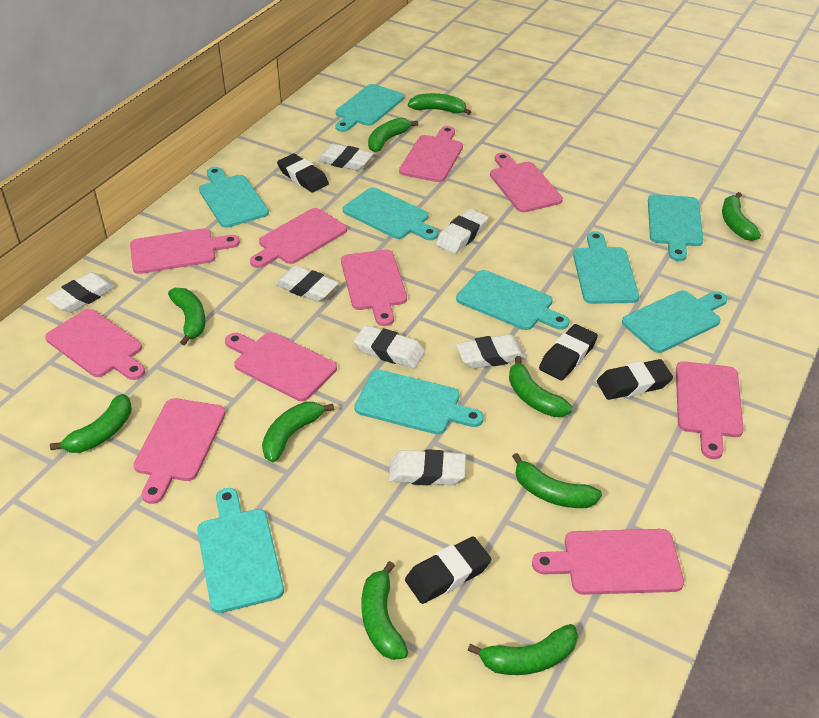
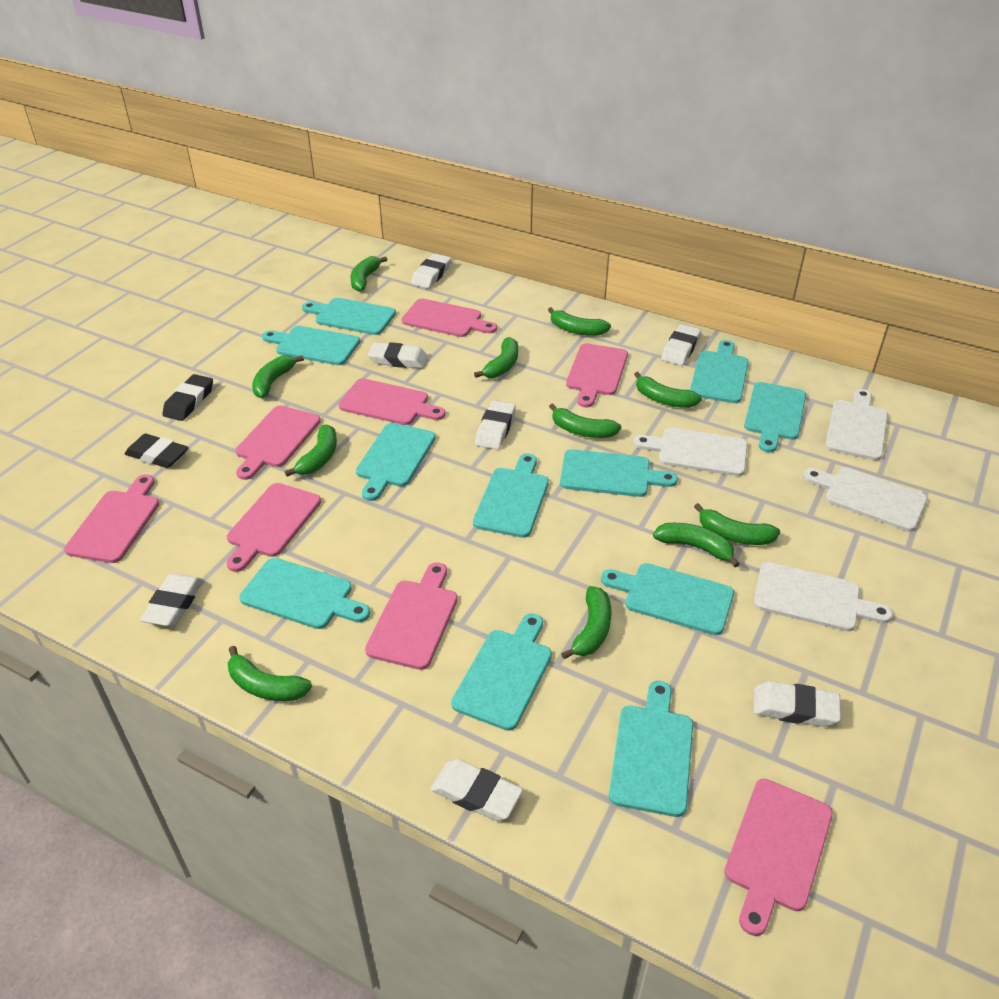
black eraser: [277,154,329,192] [405,536,491,604] [539,324,598,380] [597,359,673,400] = 4 -> [125,434,188,468] [162,374,213,421] = 2
green banana: [50,394,132,453] [168,288,205,346] [262,402,334,462] [361,561,408,660] [368,118,418,152] [408,93,471,115] [467,624,578,675] [509,356,573,417] [512,453,602,508] [722,192,761,241] = 10 -> [228,646,312,701] [252,355,304,398] [285,424,337,477] [351,256,387,292] [474,337,518,378] [548,307,611,336] [549,403,621,438] [561,586,612,659] [634,372,702,408] [653,523,740,567] [694,503,780,545] = 11
pink cutting board: [45,309,145,380] [130,228,240,274] [133,398,226,504] [225,332,337,401] [250,208,347,268] [341,249,407,326] [399,126,463,182] [490,153,563,213] [532,529,684,595] [676,361,744,459] = 10 -> [64,474,159,563] [227,483,321,572] [236,405,321,480] [339,378,446,425] [365,562,458,670] [401,299,497,337] [566,343,628,407] [724,779,833,936] = 8
turquoise cutting board: [197,488,284,613] [199,167,269,228] [335,84,404,132] [343,187,438,240] [354,370,484,434] [456,270,570,330] [573,231,639,304] [622,291,727,353] [648,194,703,261] = 9 -> [240,558,370,629] [262,326,360,365] [302,298,396,335] [356,423,436,501] [451,613,552,731] [473,453,549,538] [560,449,678,497] [601,563,734,635] [609,681,693,817] [690,340,749,403] [744,382,806,453] = 11
white cutting board: none = 0 -> [633,428,748,476] [754,562,893,631] [803,467,927,531] [825,389,888,460] = 4

